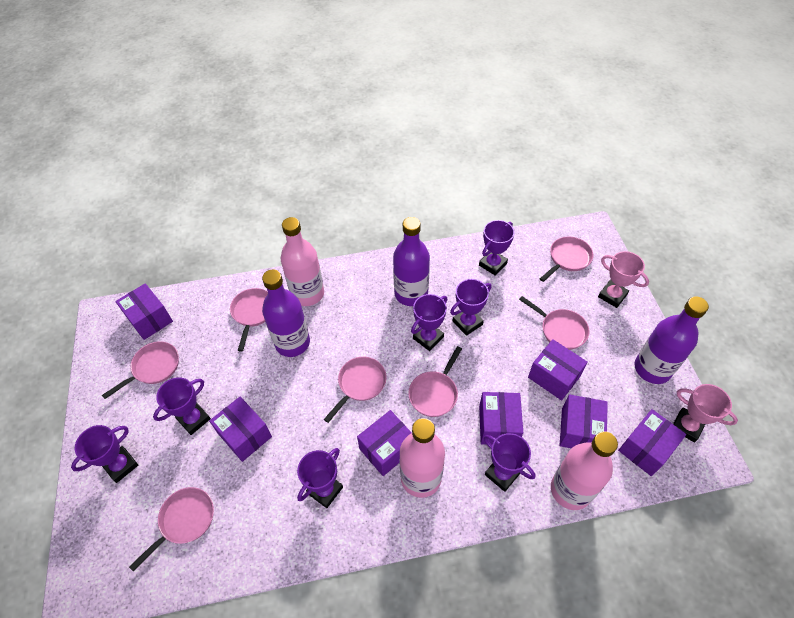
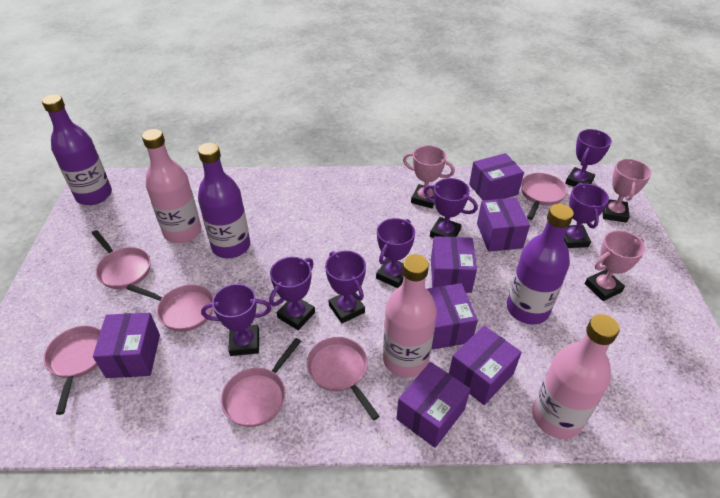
pink pan: [102,341,179,399] [129,487,214,572] [230,288,268,352] [324,357,387,423] [408,346,462,417] [519,296,590,350] [540,237,593,282] = 7 -> [44,326,101,415] [92,230,151,289] [126,284,213,332] [221,338,301,427] [307,337,380,420] [521,173,568,220] = 6
pink trophy: [598,251,649,308] [673,384,738,442] = 2 -> [403,145,455,208] [585,230,645,301] [602,159,652,223] = 3

